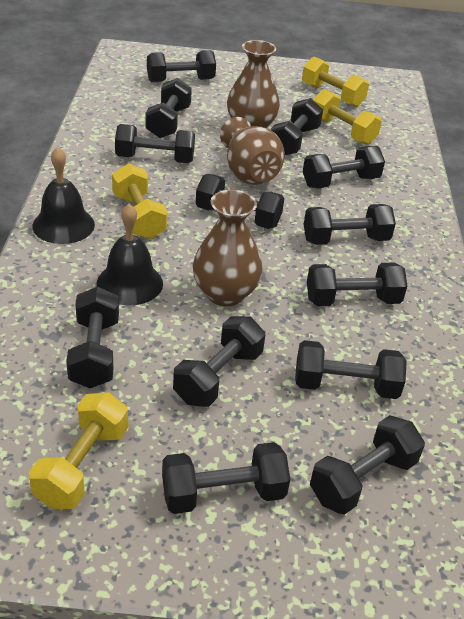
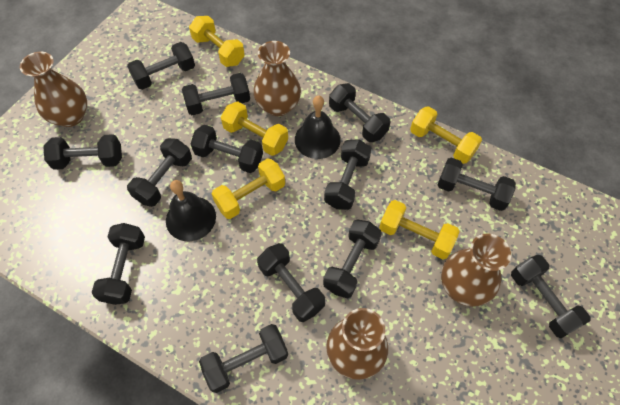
brown vase: [193,190,263,306] [220,117,285,185] [227,40,280,128] = 3 -> [20,52,87,127] [253,41,301,116] [326,308,388,380] [441,233,511,307] = 4
yellow dumbbell: [29,392,128,509] [112,163,168,239] [302,56,369,107] [313,89,382,145] = 4 -> [189,16,245,67] [212,158,285,219] [221,102,288,156] [379,200,460,259] [410,106,482,164] = 5

